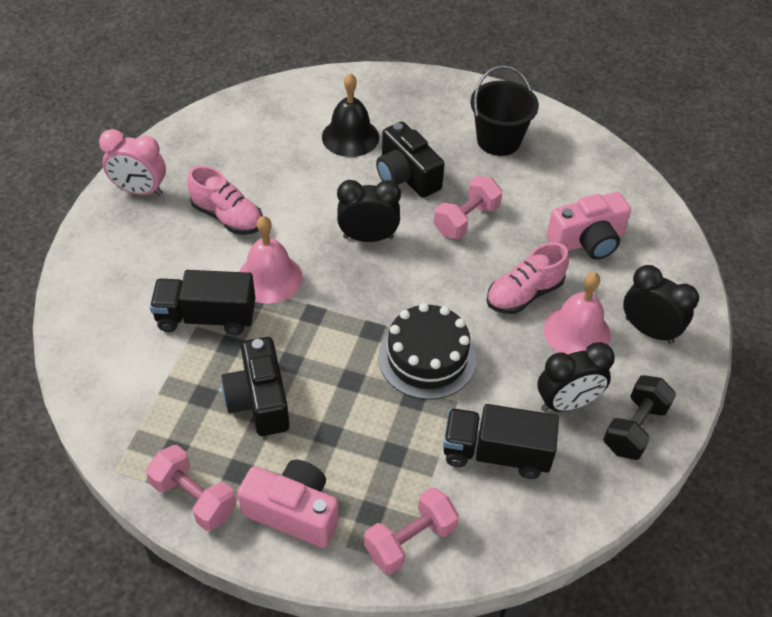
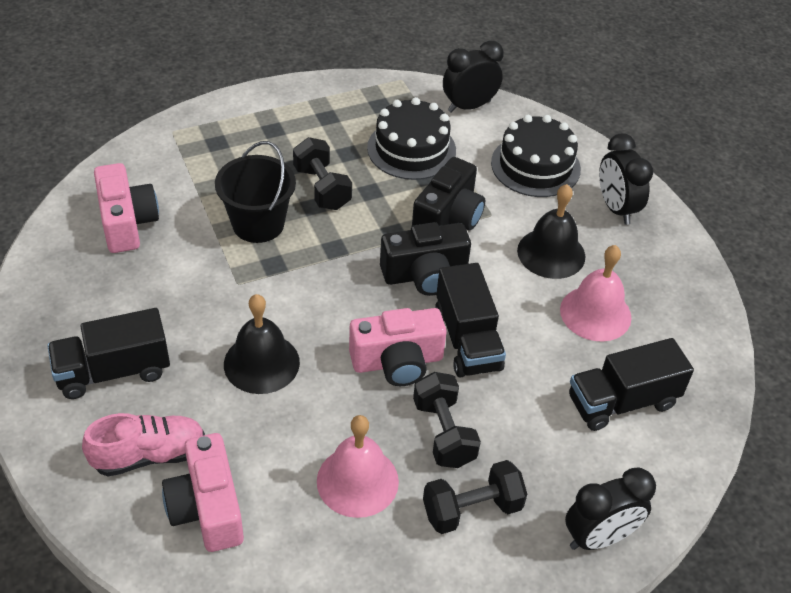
black bell: [322,73,379,157] = 1 -> [224,294,300,394] [517,184,585,279] = 2
black cake: [378,303,476,400] = 1 -> [367,97,456,180] [491,115,581,197] = 2
black dumbbell: [603,375,676,460] = 1 -> [293,137,352,210] [413,372,481,468] [423,460,527,534] = 3
black truck: [150,270,255,335] [443,404,559,479] = 2 -> [47,308,170,399] [435,263,506,377] [569,338,694,431] = 3
pink camera: [237,460,339,548] [547,192,631,260] = 2 -> [94,163,159,253] [162,433,244,552] [349,308,447,386] = 3
pink clock: [99,129,166,196] = 1 -> none = 0
pink dumbbell: [146,445,237,531] [364,487,459,574] [434,176,502,239] = 3 -> none = 0
pink shoe: [187,165,263,235] [486,243,569,314] = 2 -> [82,413,205,476] = 1

